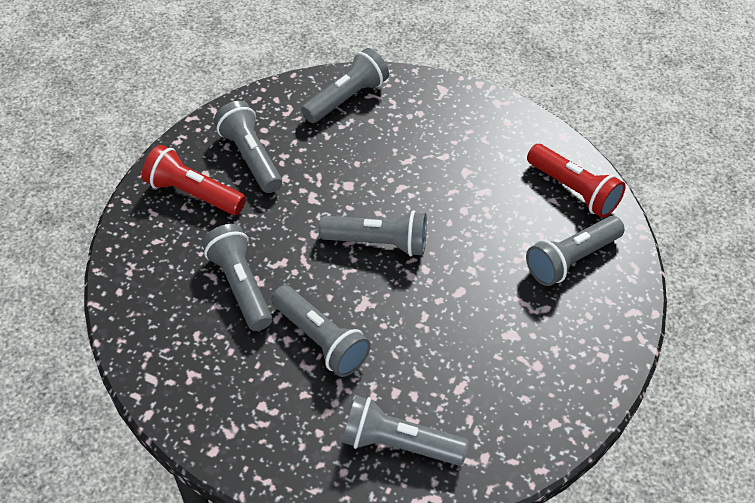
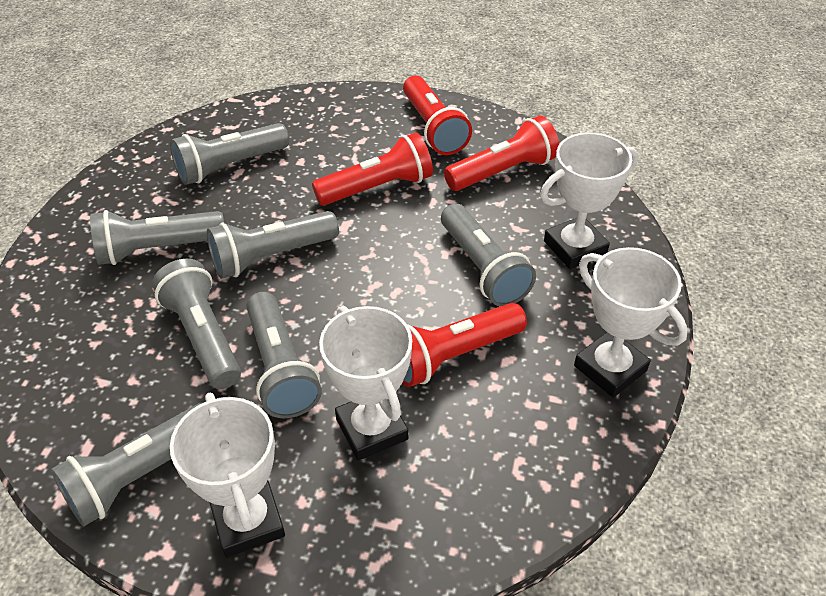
red flashlight: [142,145,246,215] [527,144,626,218] = 2 -> [312,132,433,206] [402,303,527,387] [403,76,472,155] [444,115,559,191] = 4
white trophy: none = 0 -> [170,393,285,558] [319,306,412,460] [540,132,638,269] [574,247,688,398] = 4

